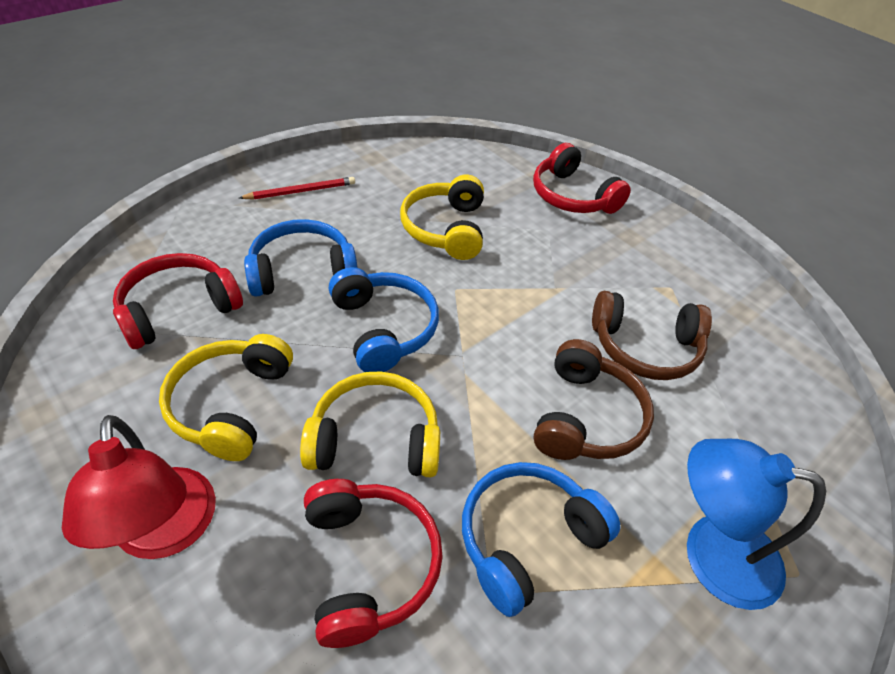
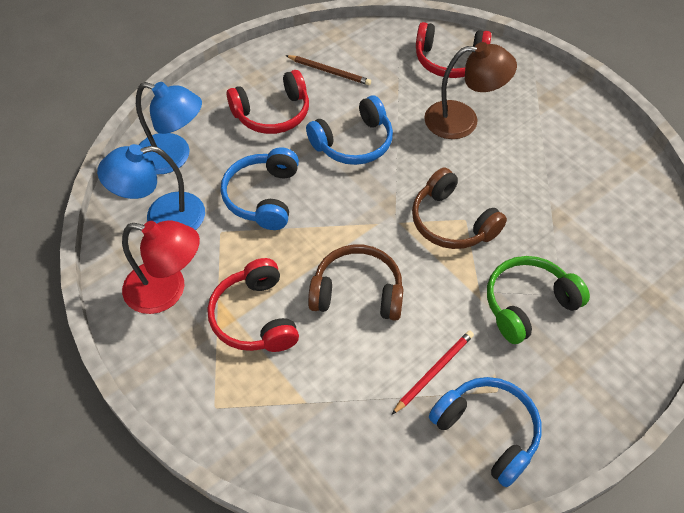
blue lamp: [687,439,826,610] = 1 -> [97,144,205,230] [136,82,202,174] = 2
brown lamp: none = 0 -> [424,42,517,139] = 1
brown pencil: none = 0 -> [285,55,371,85] = 1
green headphones: none = 0 -> [487,256,590,344] = 1
yellow headphones: [159,334,293,461] [300,371,440,477] [400,175,484,260] = 3 -> none = 0

